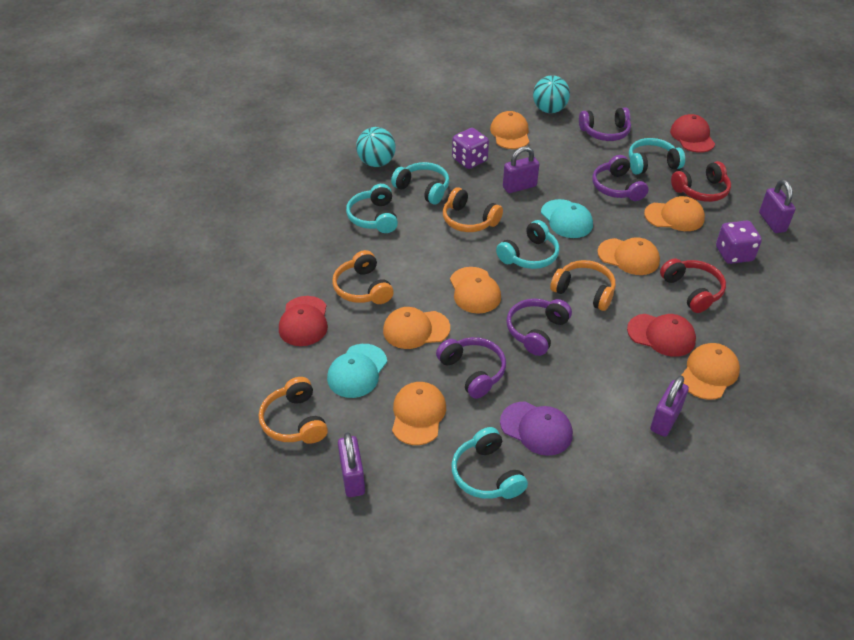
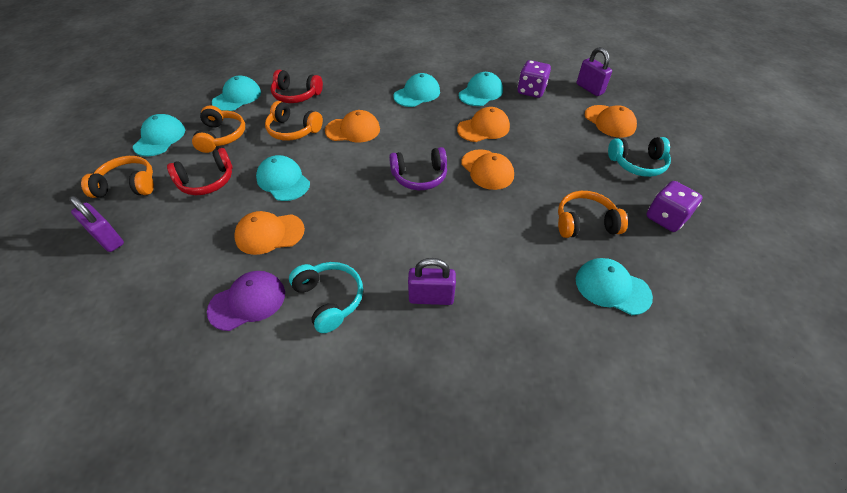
orange cap: [383,307,450,349] [392,382,446,445] [450,267,501,314] [490,111,529,149] [597,237,660,275] [644,196,705,231] [681,343,740,400] = 7 -> [234,211,305,255] [325,110,380,143] [457,107,510,142] [461,149,514,190] [585,105,637,138] = 5
purple headphones: [436,337,506,399] [506,299,572,356] [579,107,631,141] [592,155,648,201] = 4 -> [389,147,447,190] = 1
purple padlock: [338,432,365,497] [503,146,539,193] [650,376,689,437] [759,179,796,233] = 4 -> [69,196,124,252] [408,258,456,305] [577,47,612,96] = 3
red cap: [279,296,328,346] [627,314,696,357] [670,114,715,153] = 3 -> none = 0
turquoise ball: [356,127,396,167] [533,75,570,113] = 2 -> none = 0
turquoise cap: [327,344,387,398] [541,199,593,238] = 2 -> [133,114,185,156] [212,76,261,111] [256,155,310,201] [393,73,440,107] [459,72,503,106] [576,258,653,315] = 6
turquoise headphones: [346,184,398,233] [391,162,449,205] [451,427,528,499] [496,220,559,269] [629,138,685,174] = 5 -> [289,262,363,333] [608,137,671,177] = 2

